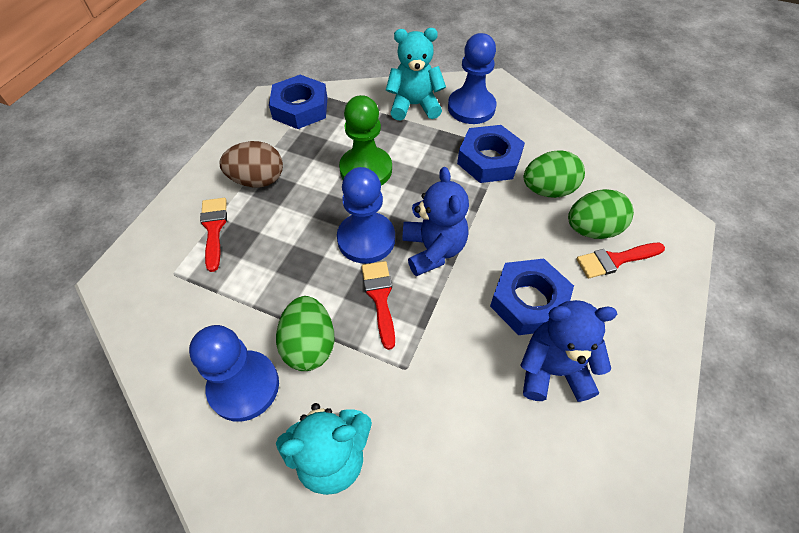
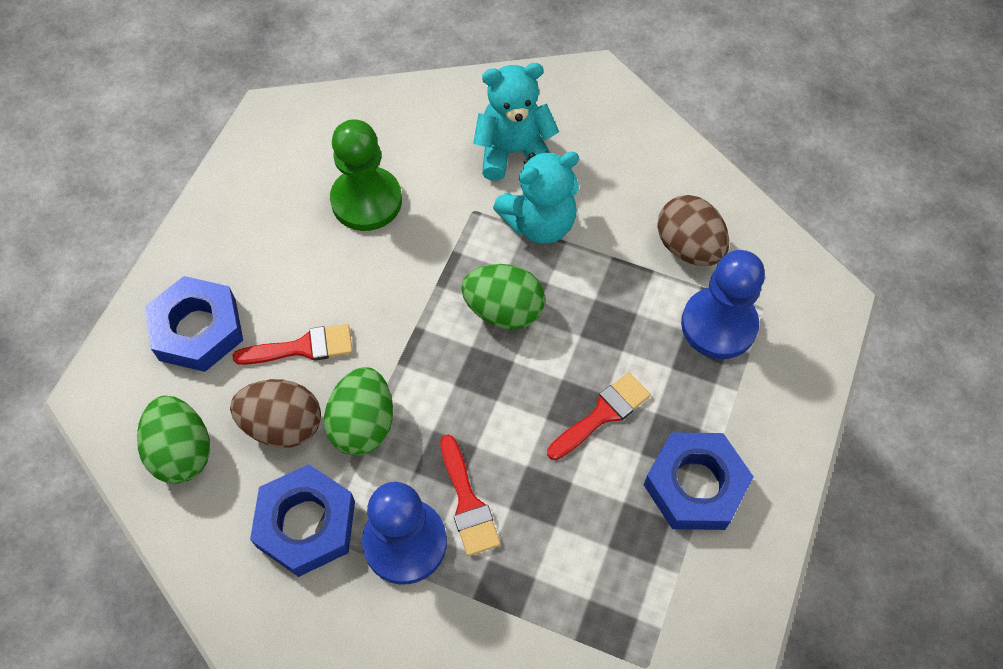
blue pawn: [189,325,279,422] [337,167,395,264] [448,33,496,124] = 3 -> [362,482,447,584] [681,250,765,359] = 2
blue teddy bear: [403,167,469,276] [520,300,617,402] = 2 -> none = 0
brown egg: [220,141,283,187] = 1 -> [230,379,321,448] [657,195,729,266] = 2

